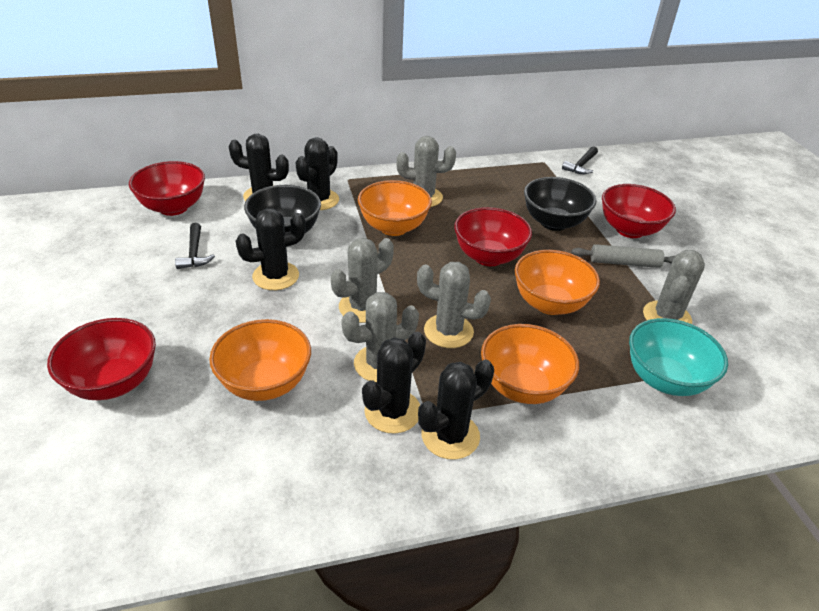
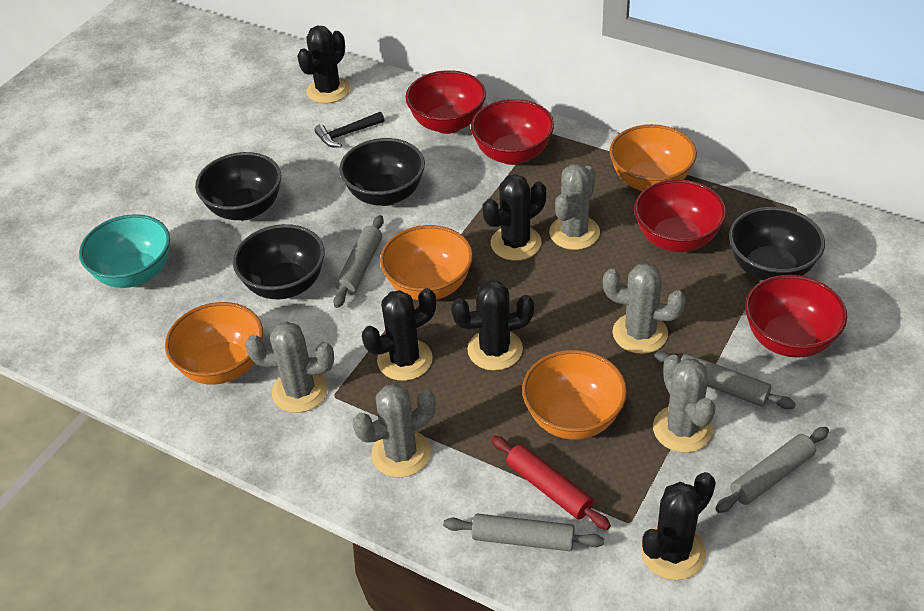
black bowl: [244,185,321,233] [524,177,597,231] = 2 -> [195,152,281,220] [233,224,325,299] [339,138,425,206] [729,207,825,280] = 4
black hammer: [175,223,215,269] [562,146,598,174] = 2 -> [314,112,384,148] = 1
grey rolling pin: [571,244,675,268] = 1 -> [333,215,384,308] [443,514,604,551] [654,352,796,409] [715,427,829,513] = 4
red rolling pin: none = 0 -> [491,436,611,530] = 1

